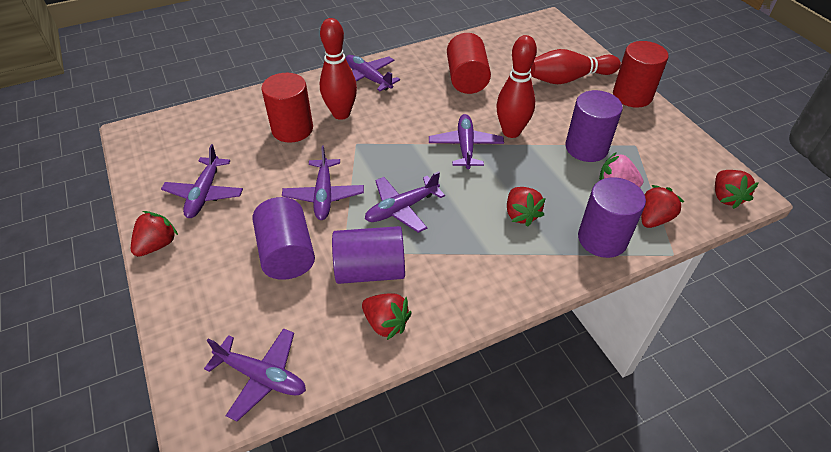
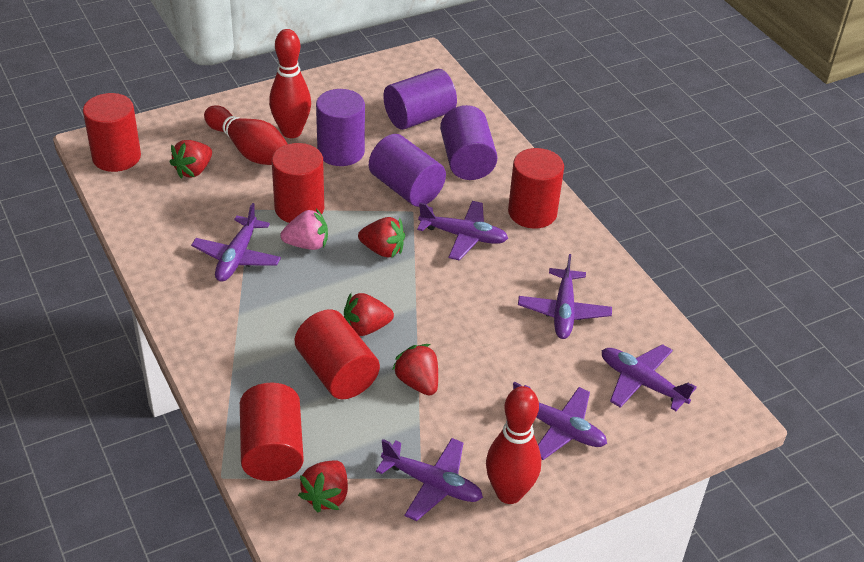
red cylinder: [261,73,313,143] [447,33,491,94] [613,41,669,108] = 3 -> [83,93,141,172] [240,383,304,481] [272,143,324,223] [295,309,380,399] [508,148,564,229] = 5

